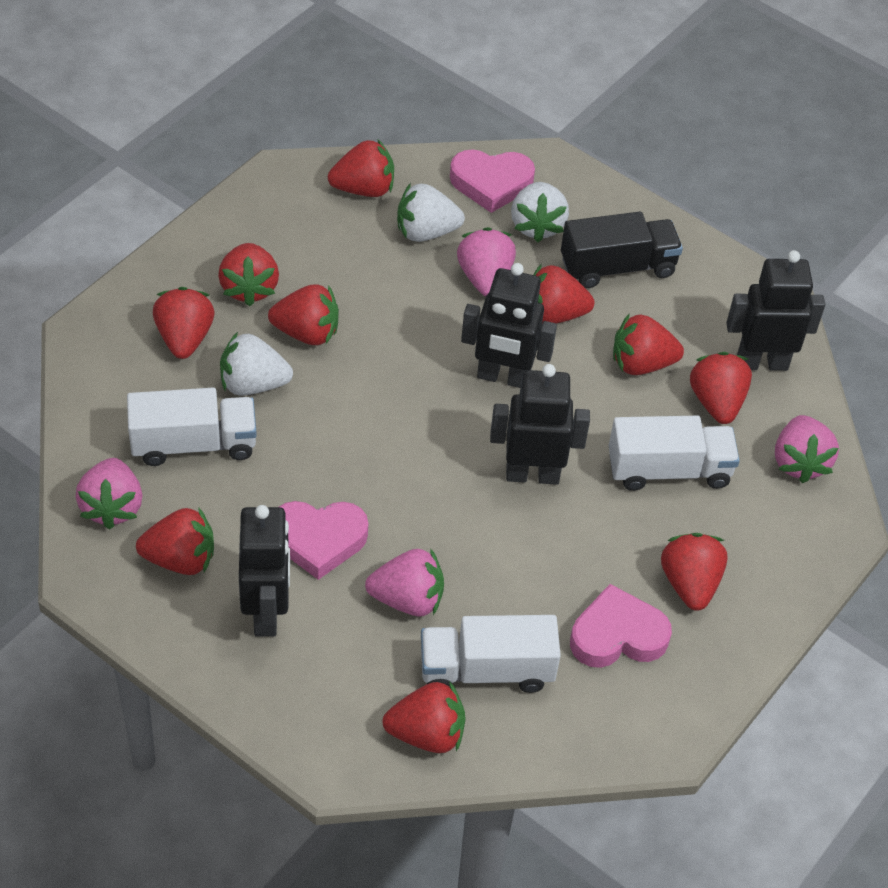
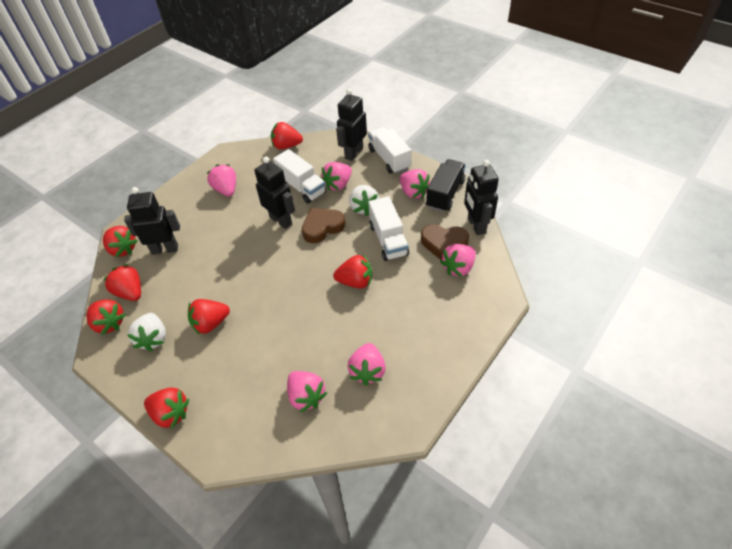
brown heart: none = 0 -> [302,208,345,243] [421,224,469,260] = 2
pink heart: [279,501,368,580] [450,150,535,213] [570,584,672,668] = 3 -> none = 0
pink strawberry: [75,458,143,529] [365,548,444,617] [457,227,516,296] [775,415,839,483] = 4 -> [207,164,236,197] [287,371,327,412] [321,162,352,191] [347,343,386,385] [399,169,430,199] [440,244,476,277] = 6
red strawberry: [136,507,214,575] [153,287,215,359] [218,243,279,306] [268,284,339,345] [328,139,394,197] [383,681,466,753] [533,264,594,324] [613,313,684,375] [661,533,728,611] [690,352,752,424] = 10 -> [86,299,126,335] [103,226,138,257] [104,264,141,301] [144,388,189,429] [188,299,230,335] [271,122,303,150] [333,254,372,289] = 7
white strawberry: [220,332,293,396] [397,183,465,242] [511,182,569,242] = 3 -> [128,313,166,352] [349,185,379,216] = 2

